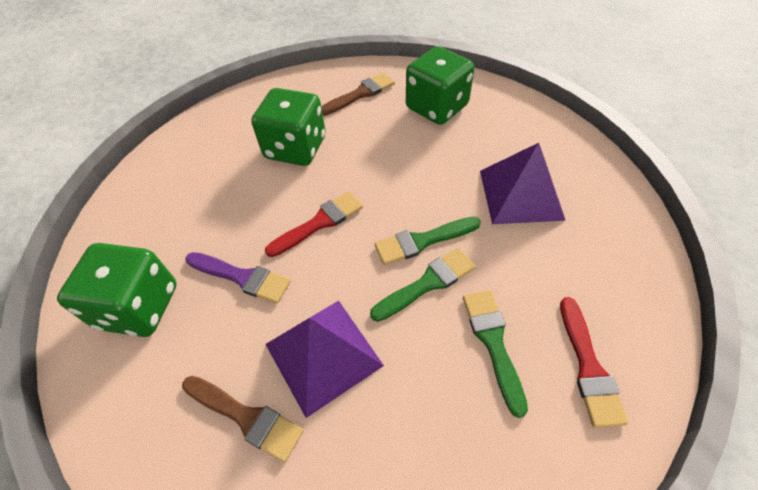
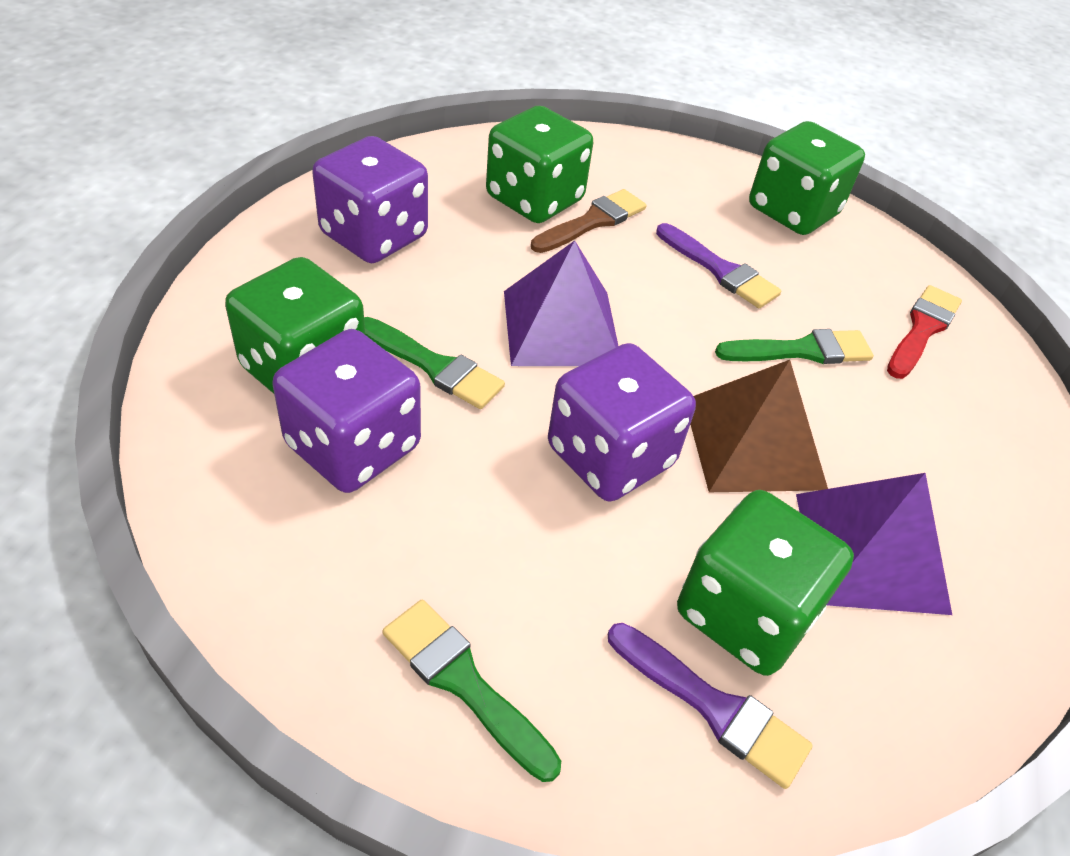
brown brush: [182,376,304,463] [321,72,395,116] = 2 -> [531,189,646,253] = 1
brown pyramid: none = 0 -> [690,360,828,492] = 1
green dice: [57,243,177,337] [251,88,325,166] [406,46,475,125] = 3 -> [225,257,365,394] [486,106,593,223] [677,490,854,676] [749,121,865,235] = 4
purple brush: [185,252,291,304] = 1 -> [608,623,813,789] [656,223,781,308] = 2
purple dice: none = 0 -> [272,329,421,493] [312,136,428,263] [548,343,696,502] = 3
red brush: [265,191,363,257] [560,297,629,428] = 2 -> [887,285,962,379] = 1

